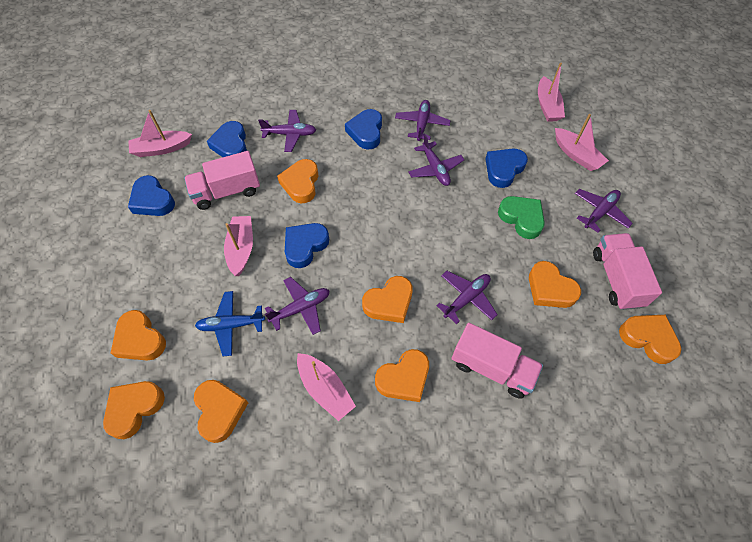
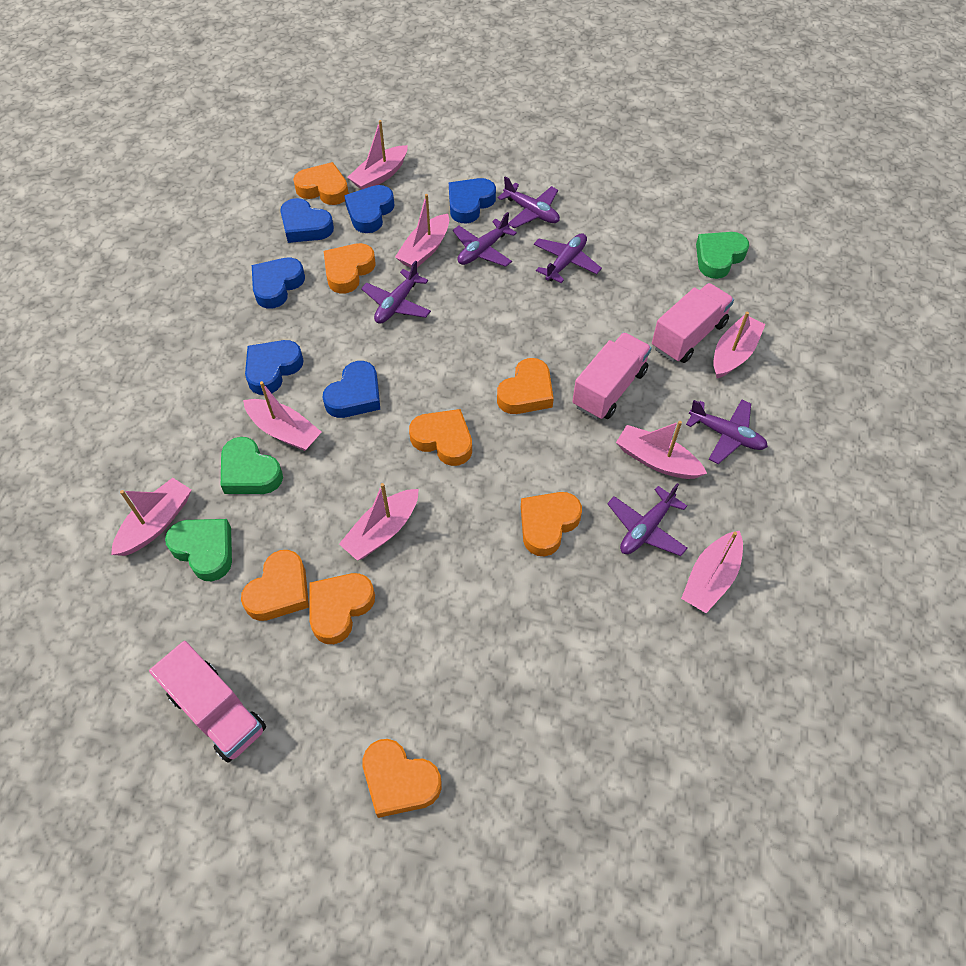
blue heart: [128,175,175,216] [207,121,247,157] [285,223,329,268] [345,109,382,150] [486,148,528,188] = 5 -> [245,340,304,395] [252,258,305,309] [280,198,334,243] [323,361,380,418] [344,185,395,233] [449,178,496,223] = 6
blue plane: [195,291,265,357] = 1 -> none = 0
green heart: [498,196,545,239] = 1 -> [165,519,232,581] [221,437,283,494] [696,232,749,279] = 3
pink boat: [128,110,192,157] [224,216,253,276] [297,353,356,421] [538,63,565,122] [555,114,609,171] = 5 -> [111,478,191,556] [243,381,322,451] [339,483,419,561] [347,120,408,190] [395,194,449,268] [616,421,707,479] [681,531,743,613] [713,312,765,378] = 8

